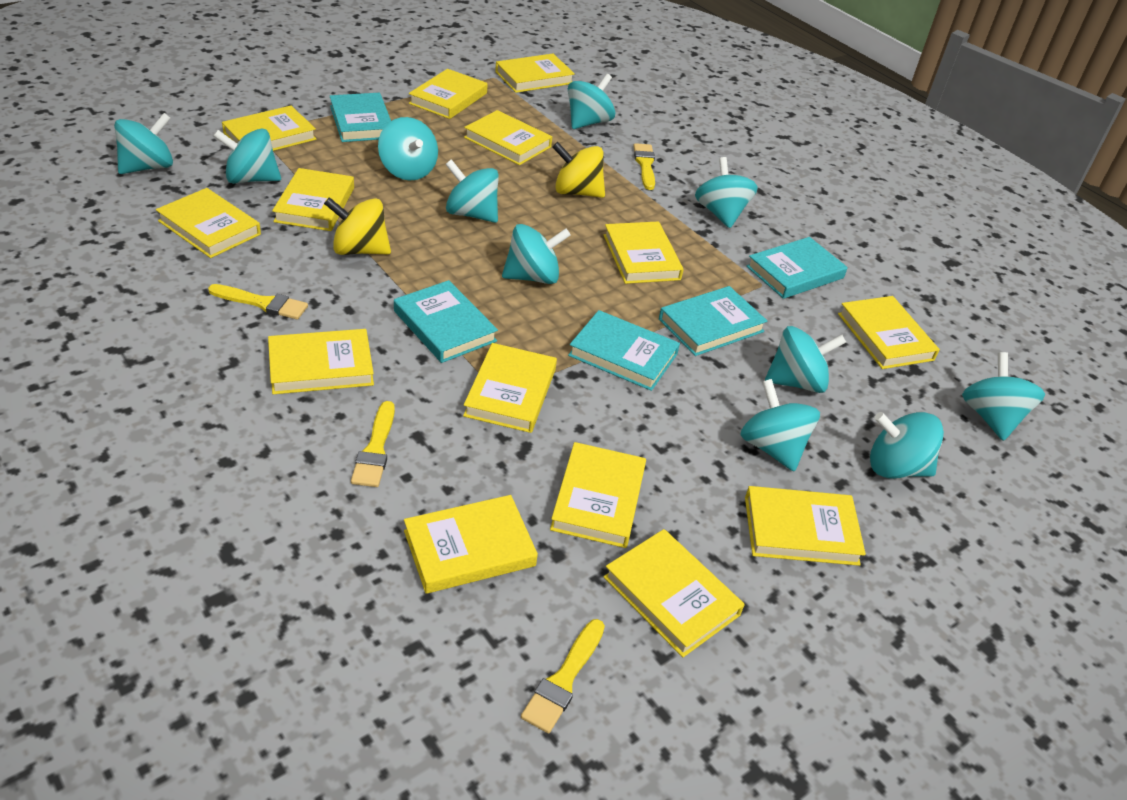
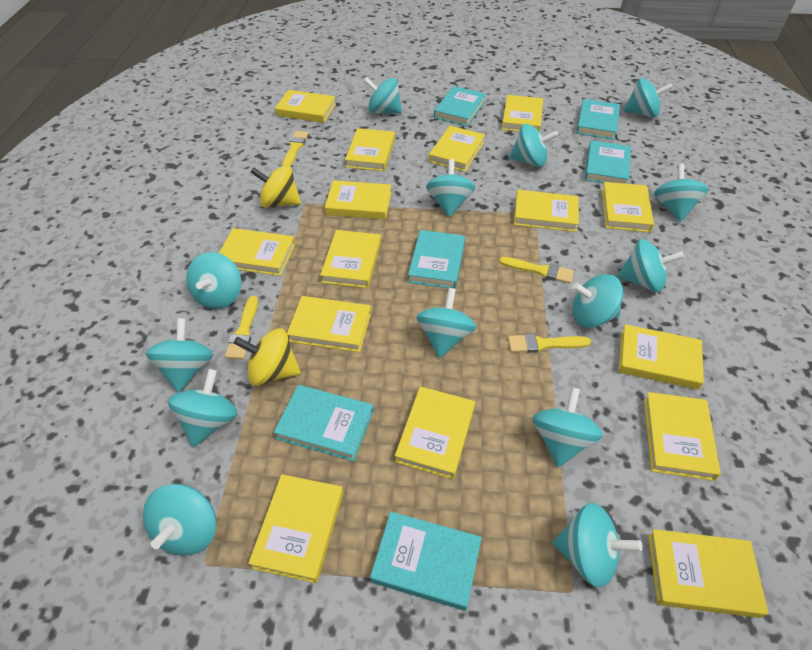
turquoise book: [330,93,391,142] [394,280,498,363] [568,310,680,391] [659,286,767,356] [746,237,848,299] = 5 -> [274,385,374,461] [370,512,482,611] [408,230,465,289] [434,86,486,127] [576,99,620,140] [585,140,631,184] = 6
turquoise spinning top: [114,113,173,174] [213,128,281,184] [378,117,438,180] [445,159,498,223] [502,224,571,284] [568,74,615,129] [695,157,758,228] [740,379,820,471] [765,326,846,393] [870,412,944,479] [962,352,1045,441] = 11 -> [143,484,216,556] [145,318,213,392] [168,369,238,447] [186,252,241,309] [364,77,402,114] [416,288,476,358] [426,159,475,217] [509,124,558,167] [533,387,603,467] [552,503,643,588] [572,274,623,328] [617,239,684,292] [623,78,673,118] [654,163,709,222] = 14
yellow book: [156,188,261,258] [222,106,316,151] [268,329,374,394] [272,168,354,231] [404,495,538,594] [409,69,488,119] [463,343,557,433] [464,110,552,165] [495,54,575,93] [550,442,646,548] [604,221,684,284] [604,529,745,657] [745,486,866,566] [838,296,940,369] = 14 -> [219,228,295,276] [248,474,343,583] [275,90,336,123] [287,296,371,352] [320,230,381,288] [325,180,391,219] [345,128,395,171] [395,386,475,479] [429,126,485,172] [502,95,543,132] [514,190,579,232] [602,182,654,232] [619,324,704,390] [644,392,721,481] [648,529,769,618] = 15

